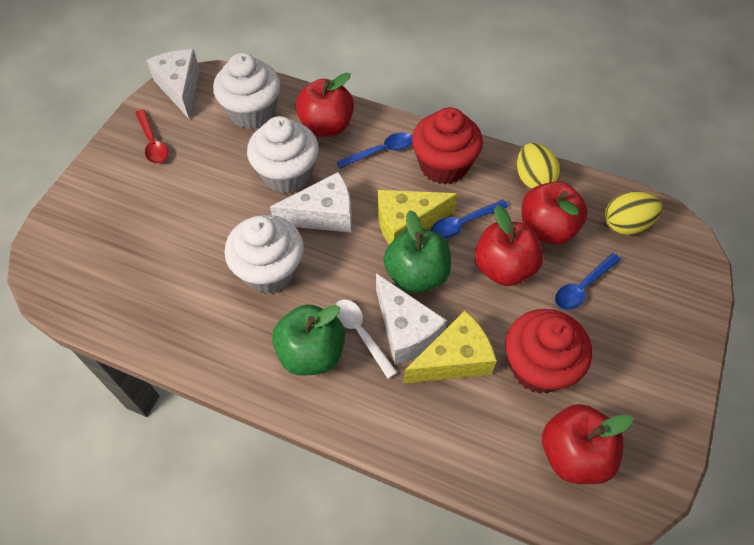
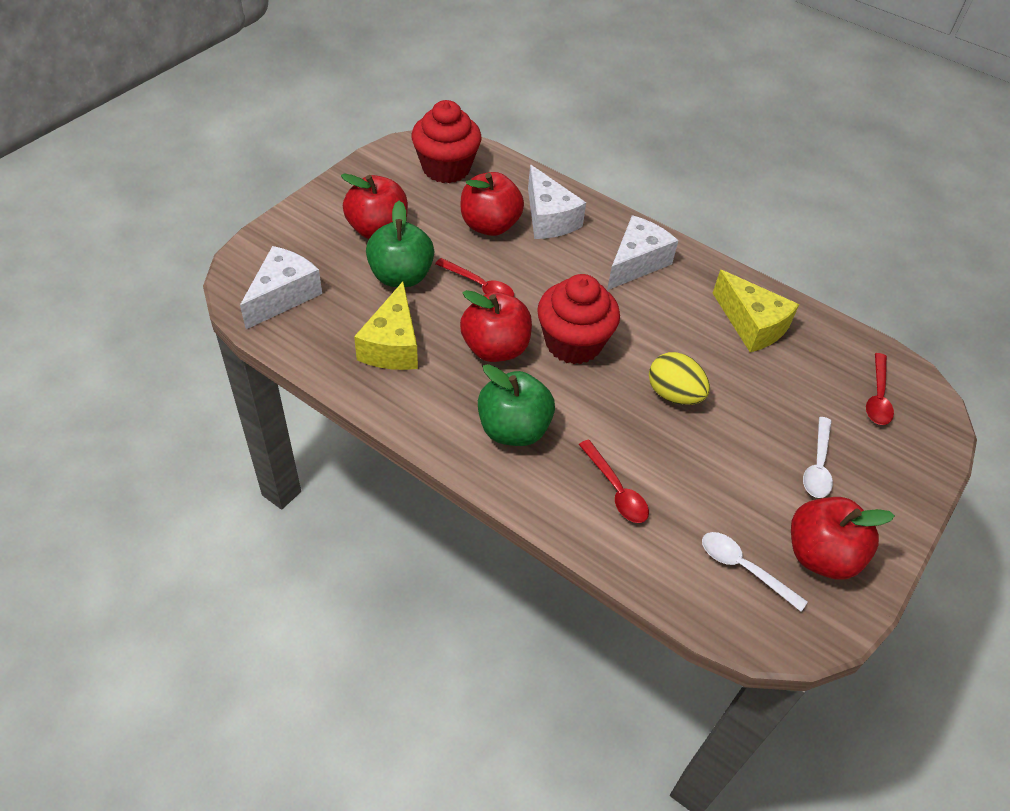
blue spoon: [337,132,412,169] [431,200,509,239] [555,253,621,310] = 3 -> none = 0
red spoon: [135,109,168,164] = 1 -> [435,258,514,297] [579,439,649,523] [866,353,894,425] = 3
white cupcake: [213,53,281,129] [224,215,304,294] [247,116,319,193] = 3 -> none = 0
white spoon: [335,300,398,379] = 1 -> [702,532,808,612] [803,417,833,498] = 2
yellow egg: [517,143,561,190] [605,191,662,235] = 2 -> [649,352,710,405] = 1

